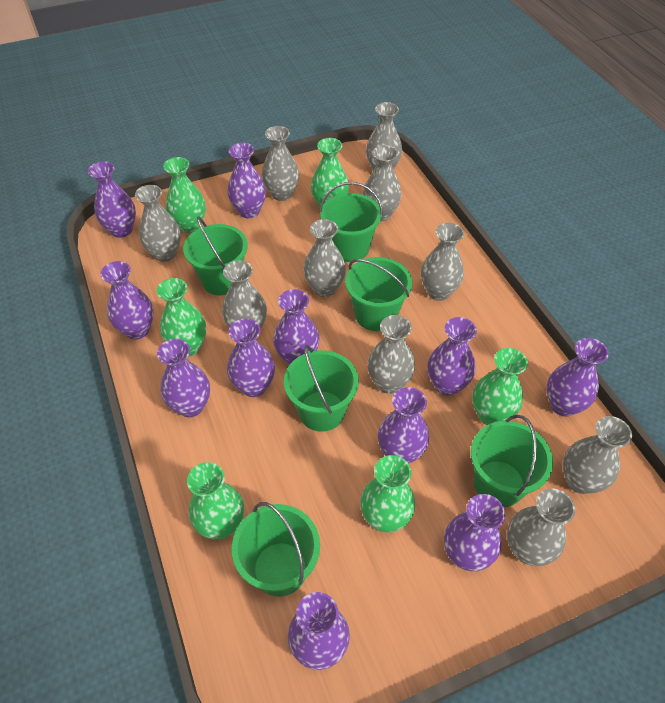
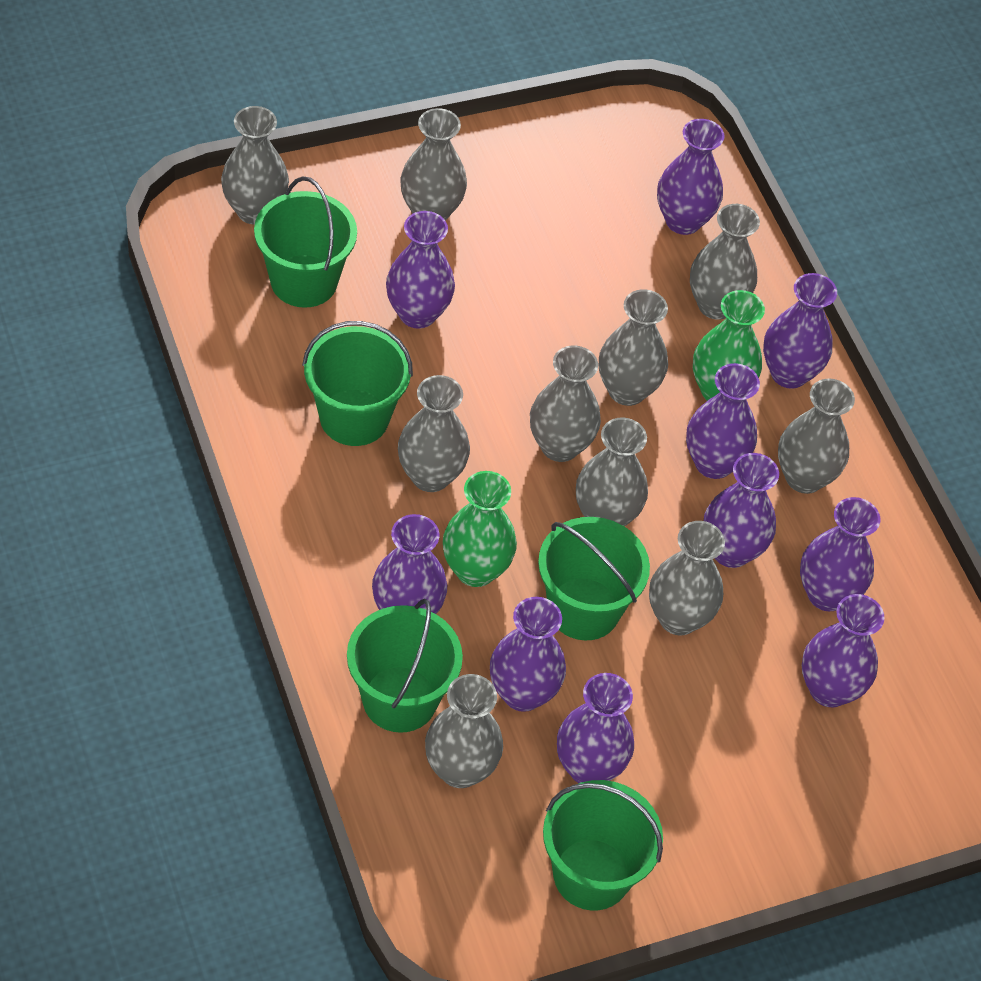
green bucket: [183,216,248,296] [232,502,320,597] [284,345,359,432] [319,182,383,262] [345,257,412,331] [471,415,553,507] = 6 -> [254,176,357,308] [302,321,413,446] [347,599,463,733] [538,517,650,640] [543,780,663,910] = 5
green vase: [157,278,206,356] [163,157,206,233] [187,462,244,540] [311,138,349,207] [360,455,415,532] [472,348,528,425] = 6 -> [443,471,517,587] [693,290,765,401] = 2
purple vase: [88,161,136,238] [100,261,154,340] [157,339,210,417] [227,143,266,218] [227,318,275,397] [273,289,320,365] [288,592,350,670] [378,387,429,463] [427,317,477,396] [444,494,505,571] [546,338,609,417] = 11 -> [372,514,447,614] [386,211,455,329] [490,597,566,712] [557,673,634,783] [657,119,725,235] [686,363,760,479] [704,453,779,568] [763,273,837,389] [800,497,880,611] [802,594,884,707] = 10

